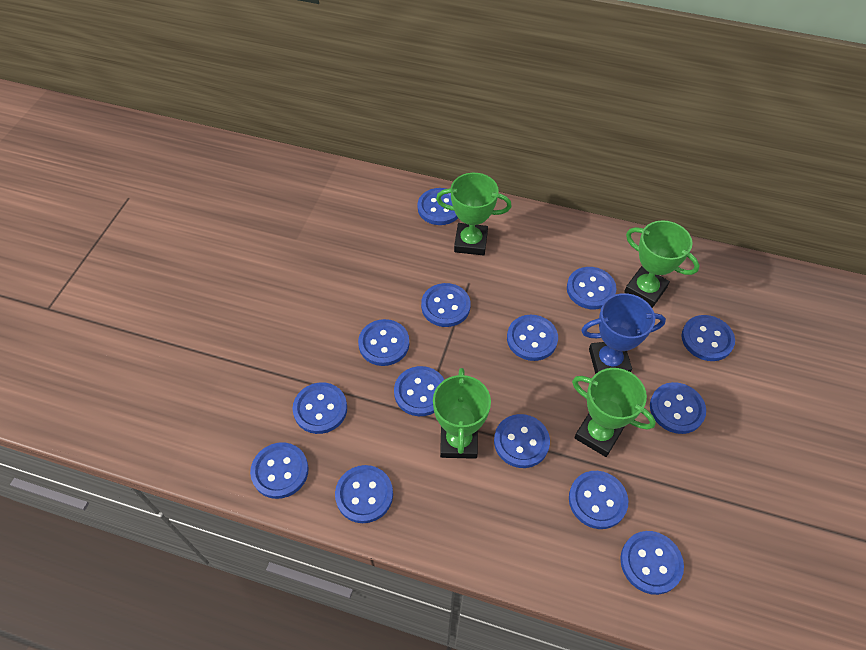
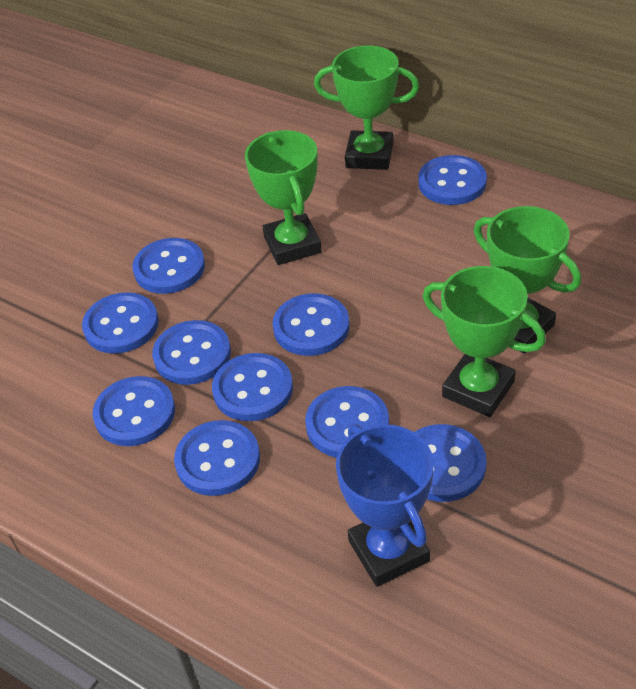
blue button: [250,442,309,499] [293,382,347,434] [335,465,393,523] [358,319,409,366] [394,366,445,416] [418,188,458,225] [421,283,471,327] [494,414,550,468] [507,315,558,361] [567,267,617,309] [569,471,628,529] [620,531,684,595] [650,382,706,434] [681,315,735,361] = 14 -> [82,292,159,354] [93,376,175,446] [133,238,205,294] [152,320,231,385] [174,420,260,496] [212,353,293,421] [273,294,350,356] [305,386,389,458] [414,424,486,502] [418,155,487,205] = 10

